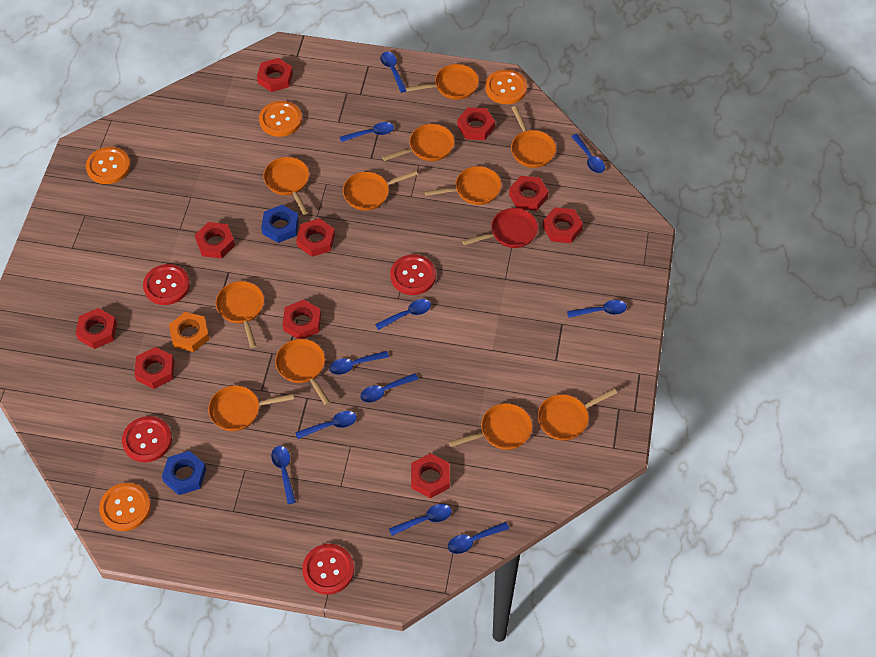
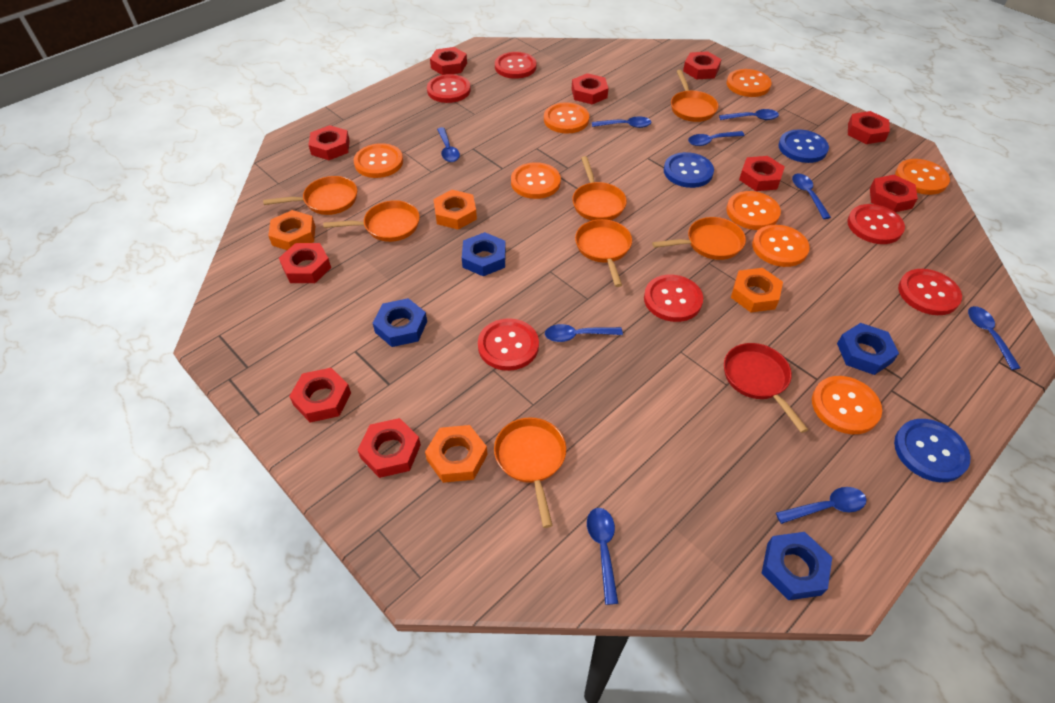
blue button: none = 0 -> [664,152,714,188] [779,129,829,163] [894,419,971,482] = 3
blue nut: [162,451,206,495] [261,205,299,243] = 2 -> [373,298,427,347] [462,232,506,276] [761,532,832,600] [837,323,899,375] = 4
blue spoon: [271,446,296,504] [295,411,357,439] [329,351,389,375] [340,122,394,142] [360,373,418,403] [375,299,431,330] [380,52,406,93] [389,504,452,536] [448,522,509,554] [567,300,627,318] [571,134,605,173] = 11 -> [437,127,460,162] [545,324,623,342] [587,508,619,605] [592,116,651,128] [688,131,745,146] [719,109,779,120] [776,487,866,524] [792,174,831,219] [968,306,1021,370] = 9
orange button: [86,147,130,184] [99,483,151,531] [259,101,302,137] [485,69,527,104] = 4 -> [354,143,403,178] [511,162,561,199] [544,102,589,134] [726,191,781,230] [727,69,772,97] [752,225,810,267] [812,376,882,434] [895,159,950,195] = 8
orange nut: [169,312,210,352] = 1 -> [268,210,315,250] [425,425,488,483] [433,190,477,230] [731,268,783,312] = 4
orange pan: [208,385,294,431] [216,281,264,348] [263,157,309,215] [275,339,330,405] [343,170,418,211] [382,124,454,161] [406,64,479,100] [425,166,501,205] [449,403,532,450] [511,106,556,168] [538,388,617,441] = 11 -> [263,176,357,215] [323,200,420,242] [494,417,566,528] [572,156,627,221] [575,219,632,287] [652,217,746,260] [671,70,719,122] = 7
red button: [122,416,172,462] [143,264,190,305] [302,544,354,594] [390,254,436,295] = 4 -> [427,74,471,103] [478,318,539,371] [495,52,536,79] [644,275,703,322] [847,204,905,244] [898,269,962,315] = 6

